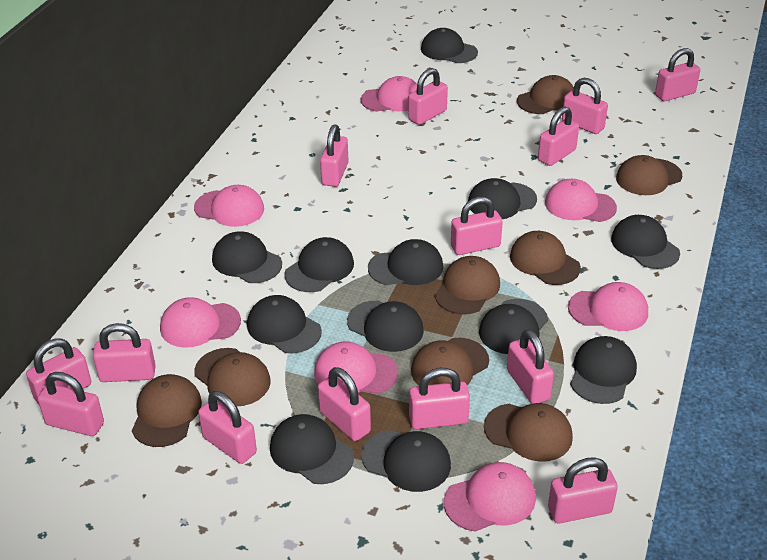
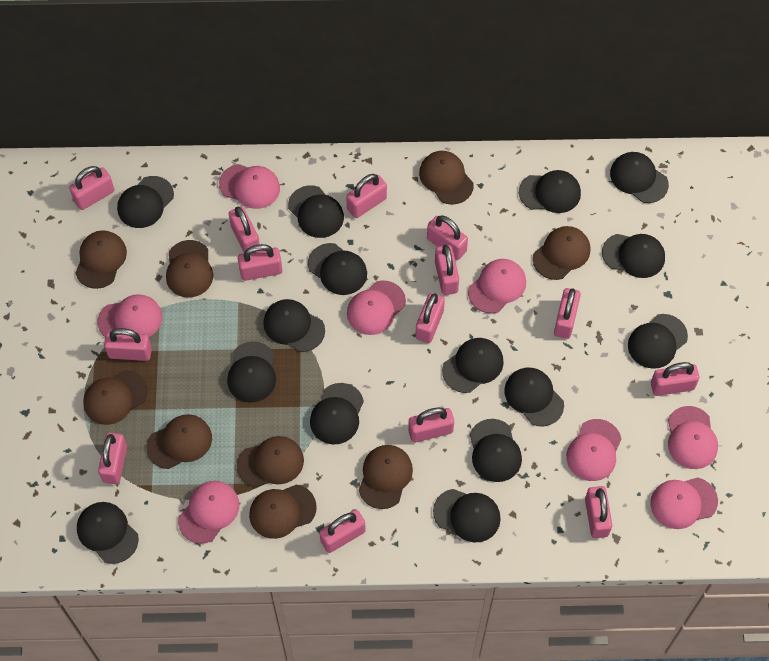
black cap: [212,231,282,283] [247,295,322,354] [270,414,354,484] [284,237,354,292] [347,301,424,352] [362,430,451,492] [368,239,443,285] [421,28,478,63] [468,178,537,219] [479,299,548,354] [570,336,637,404] [611,215,680,269] = 12 -> [77,502,139,564] [117,176,174,228] [227,341,276,403] [263,299,325,352] [288,185,344,238] [308,243,367,295] [310,383,364,444] [433,489,501,542] [442,338,504,393] [470,419,522,482] [504,368,564,426] [519,170,581,213] [602,234,665,278] [610,152,669,203] [628,314,688,369] = 15
brown cap: [132,374,202,447] [194,348,271,406] [411,338,489,386] [435,256,500,314] [484,403,573,462] [510,231,581,285] [517,75,574,114] [616,155,682,195] = 8 -> [75,230,127,289] [83,370,148,425] [147,414,212,469] [166,240,213,298] [237,436,304,487] [249,485,317,539] [359,445,413,509] [419,151,474,205] [533,226,590,280] = 9
pink cap: [160,297,241,348] [194,185,264,227] [314,342,398,394] [361,76,417,112] [444,462,536,532] [545,179,617,222] [568,282,648,331] = 7 -> [98,294,162,337] [178,481,239,544] [219,164,280,209] [347,280,406,335] [468,259,526,314] [566,419,622,481] [650,477,718,529] [668,406,718,469] = 8

